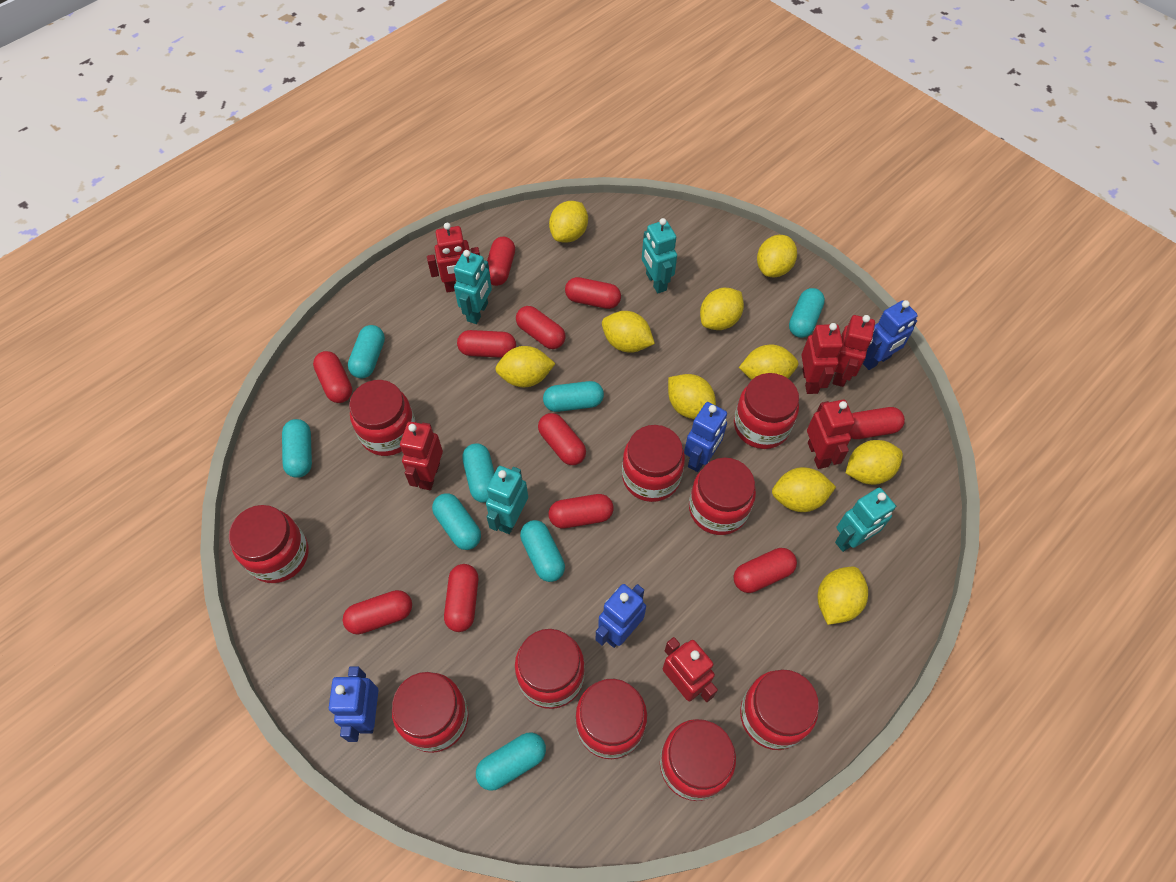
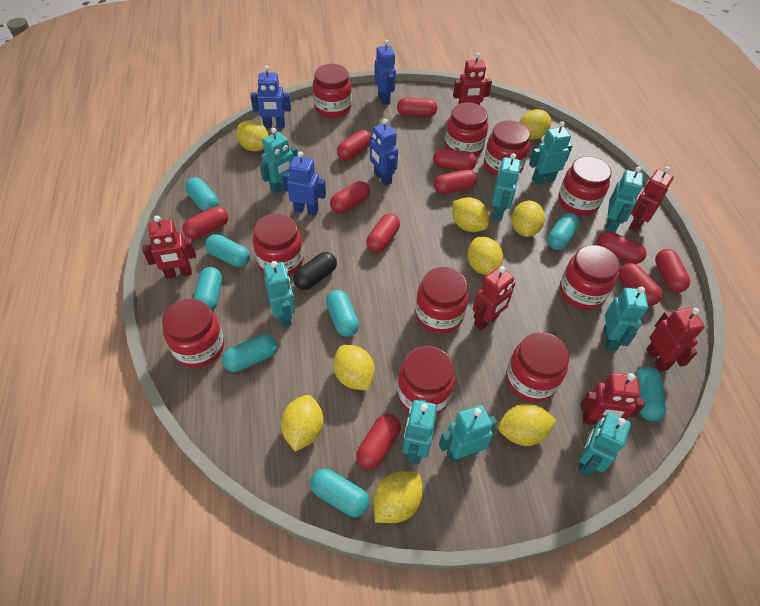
black capsule: none = 0 -> [293,252,337,290] = 1
turquoise robot: [454,250,492,324] [486,466,528,534] [642,218,677,293] [835,488,896,552] = 4 -> [260,128,298,194] [263,261,295,328] [403,399,437,464] [439,405,497,463] [492,153,521,220] [529,121,572,185] [578,413,631,477] [603,286,648,351] [606,167,643,233] = 9
yellow lemon: [495,346,556,387] [549,201,588,243] [602,311,655,353] [668,374,716,419] [700,288,744,330] [739,345,798,380] [757,235,797,277] [772,467,836,512] [818,567,868,625] [846,440,903,485] = 10 -> [236,120,269,152] [281,395,324,452] [333,345,374,391] [374,471,423,523] [452,197,489,232] [467,237,503,275] [498,403,557,446] [511,201,545,237] [519,109,551,139] = 9

